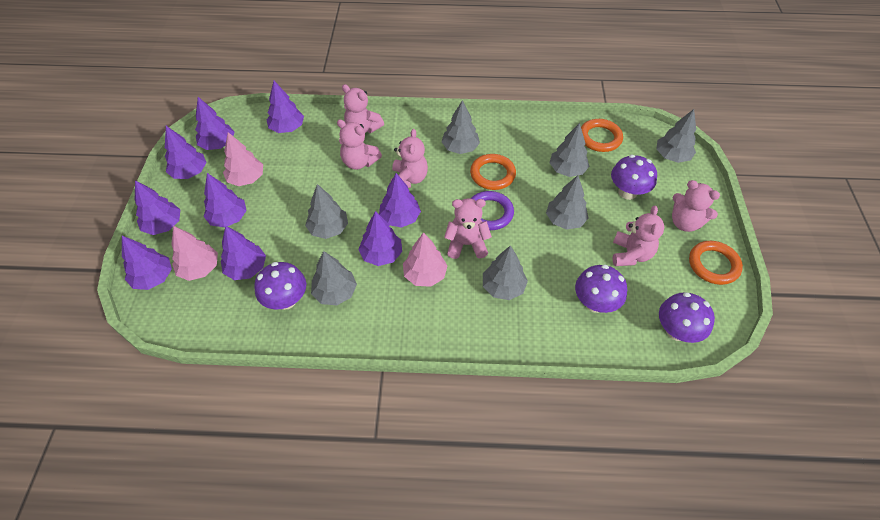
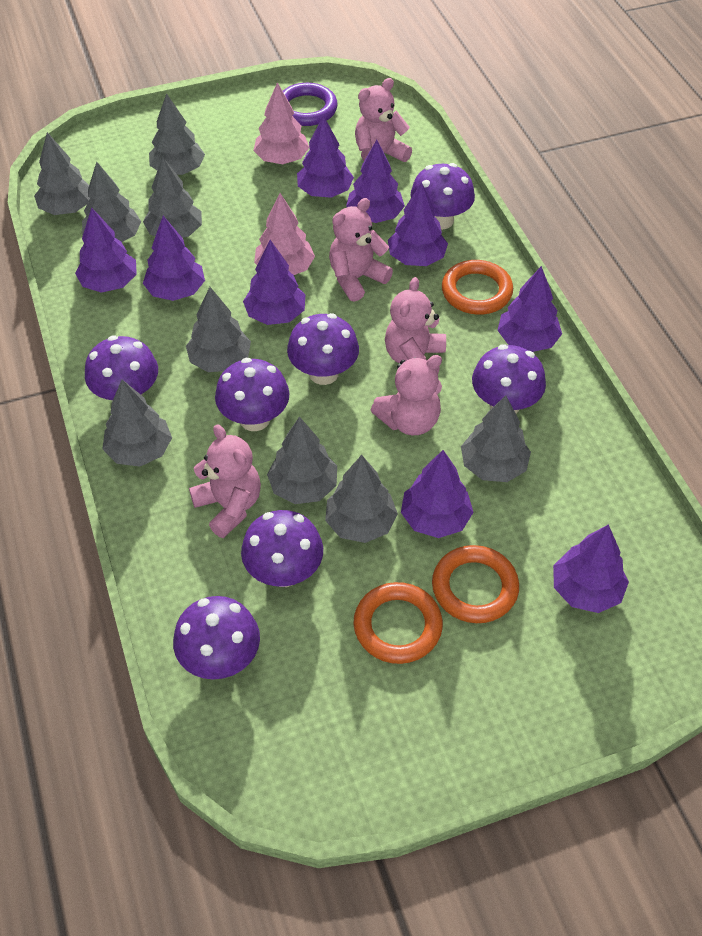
grey tree: [305,184,348,239] [311,251,357,305] [441,100,480,154] [483,245,528,300] [546,175,588,230] [550,123,589,177] [656,109,696,163] = 7 -> [34,132,90,215] [82,162,141,242] [102,380,172,466] [143,157,202,238] [149,93,205,175] [186,287,251,372] [267,416,337,504] [325,455,398,543] [461,395,531,482] = 9
pink teddy bear: [337,119,382,170] [342,84,384,133] [391,129,428,188] [444,198,492,259] [613,206,664,266] [672,180,720,232] = 6 -> [189,424,261,538] [329,198,393,302] [355,78,412,162] [371,355,442,435] [385,277,446,373] = 5
pink tree: [171,226,218,281] [223,132,263,186] [403,232,448,287] = 3 -> [253,83,309,164] [254,193,315,275] = 2
purple mushroom: [254,262,306,310] [575,265,627,313] [611,155,657,200] [659,292,715,343] = 4 -> [85,336,158,400] [173,596,260,679] [215,358,289,431] [241,510,323,587] [287,313,359,385] [411,163,475,230] [472,344,546,414] = 7

